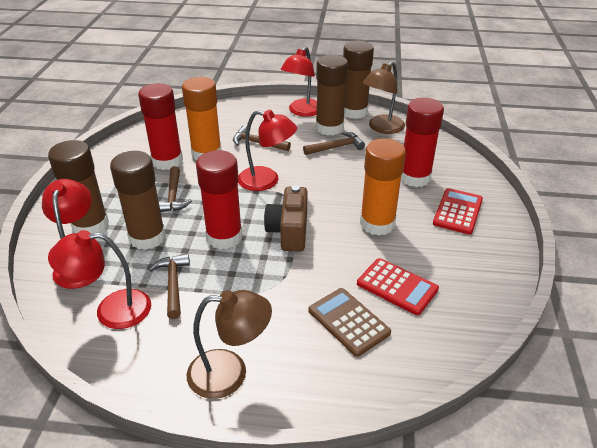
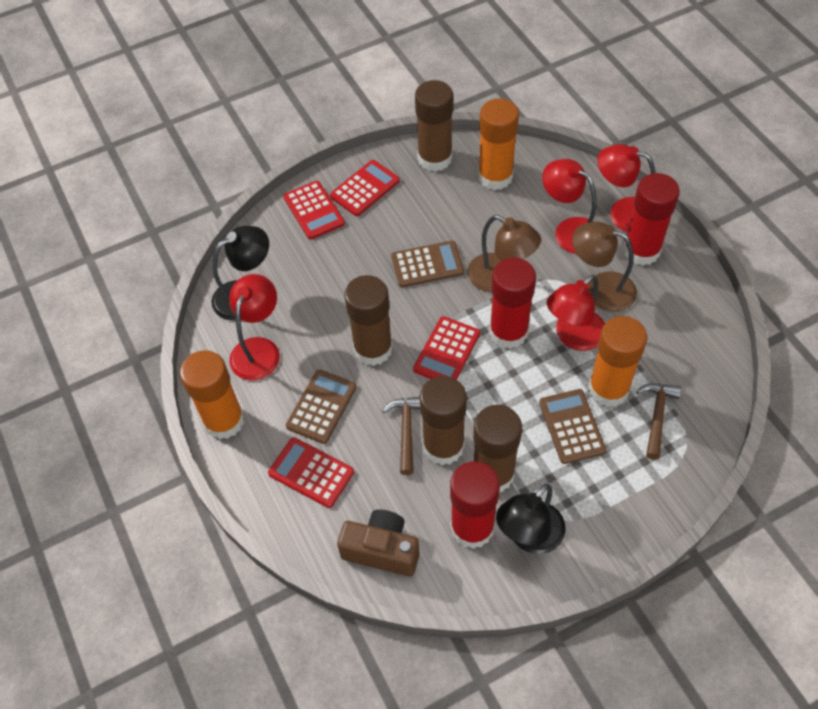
black lamp: none = 0 -> [211,226,269,320] [496,484,566,554] = 2
brown calculator: [308,288,391,357] = 1 -> [286,369,357,444] [391,241,464,287] [539,389,606,464] = 3
brown hammer: [149,254,190,319] [159,166,192,212] [233,125,291,151] [303,132,365,155] = 4 -> [382,397,420,475] [636,383,681,460] = 2
orange glue stick: [182,77,221,160] [360,139,406,235] = 2 -> [180,350,244,439] [478,98,519,190] [588,316,647,407] = 3
red calculator: [357,258,439,315] [433,188,483,235] = 2 -> [268,438,354,508] [284,181,345,239] [330,160,400,216] [413,316,480,380] = 4

